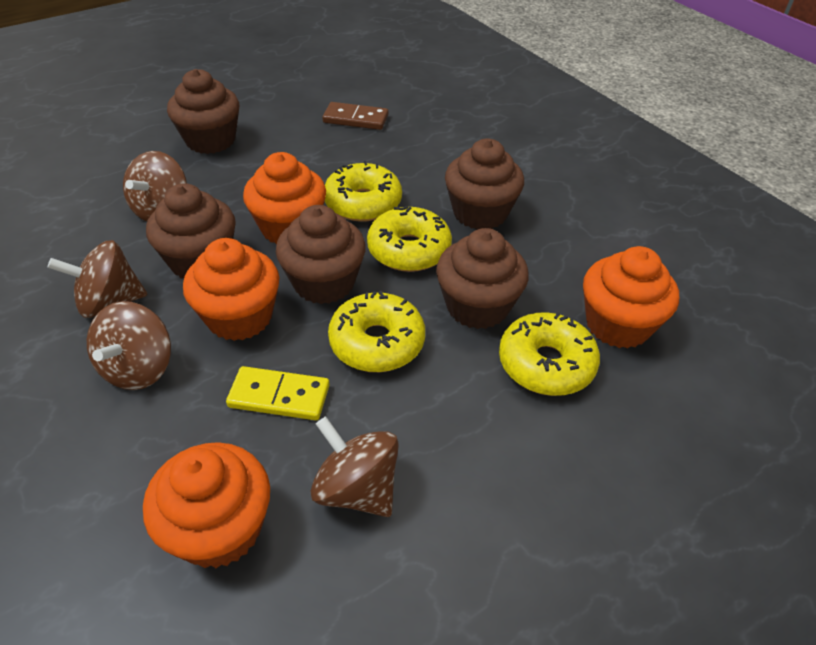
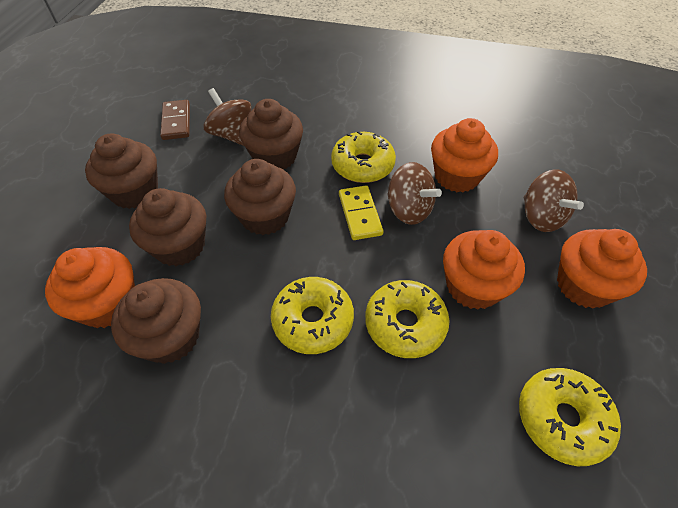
brown spinning top: [47,240,147,318] [87,301,171,390] [123,151,187,221] [310,416,399,517] = 4 -> [203,88,252,146] [387,162,442,225] [524,169,584,232] = 3

